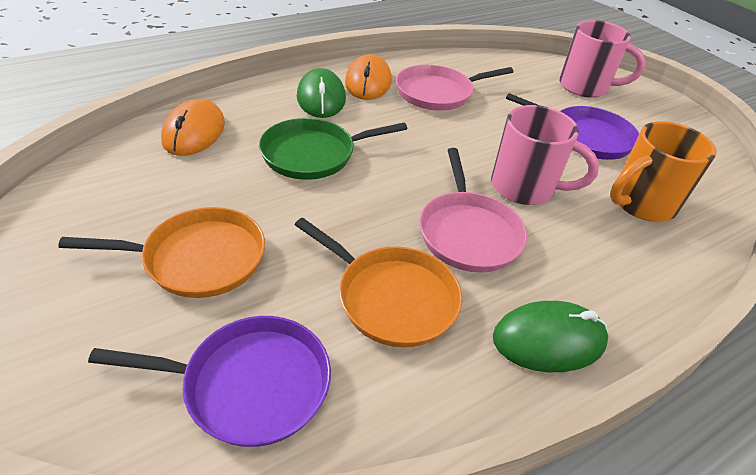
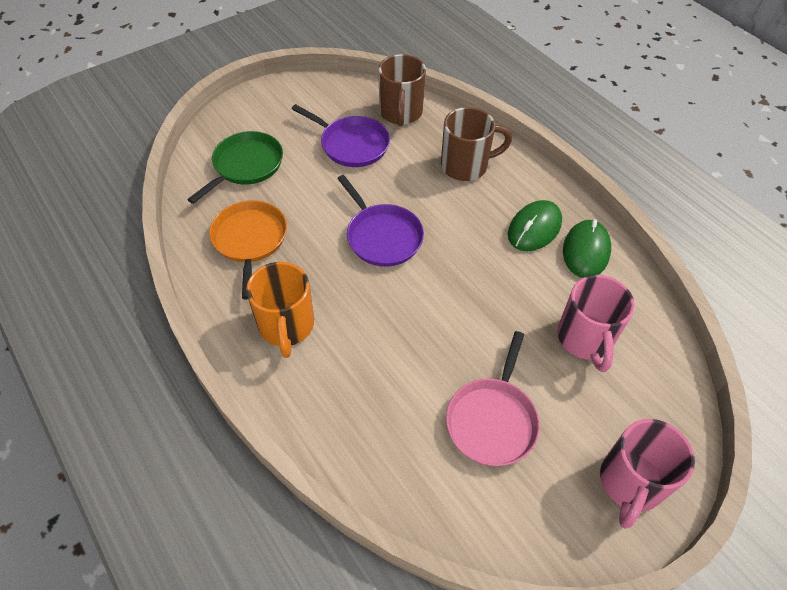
brown mug: none = 0 -> [378,54,426,126] [441,107,512,181] = 2
orange mouse: [161,99,225,156] [345,54,392,100] = 2 -> none = 0
orange pan: [58,207,265,298] [295,218,462,347] = 2 -> [209,200,287,300] = 1
pink pan: [396,65,514,111] [419,148,527,273] = 2 -> [446,331,540,466] = 1

